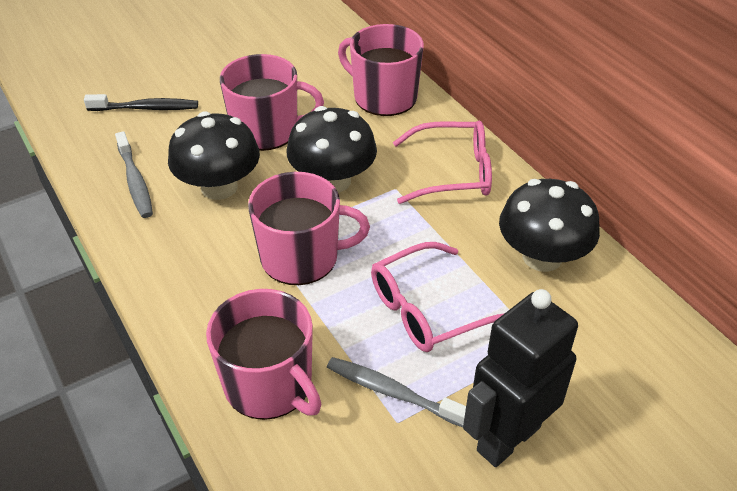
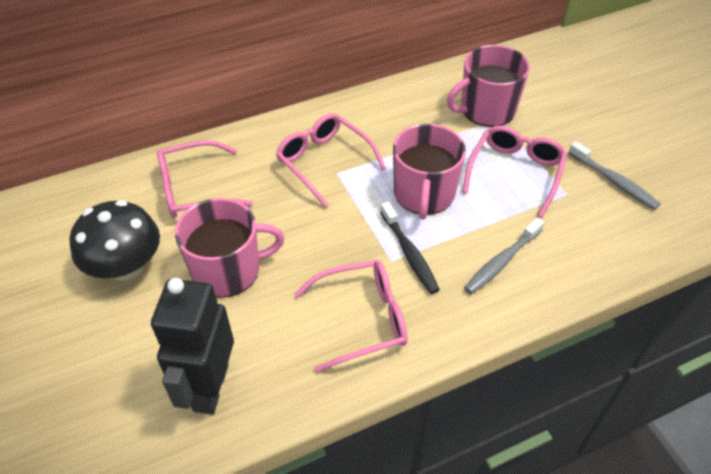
black mushroom: [168,111,260,200] [287,106,377,193] [499,179,600,272] = 3 -> [70,200,160,281] = 1
pink glasses: [371,242,503,352] [393,121,492,204] = 2 -> [157,140,253,218] [276,113,386,207] [294,260,408,373] [462,125,567,218] = 4
pink mug: [206,289,321,420] [220,54,324,151] [248,172,370,285] [338,24,424,116] = 4 -> [175,198,284,298] [393,124,466,220] [447,45,530,127] = 3

